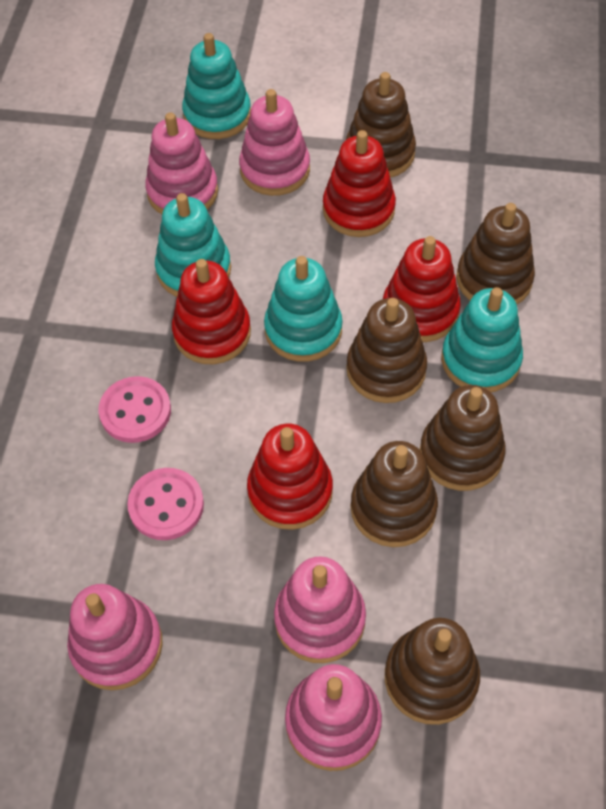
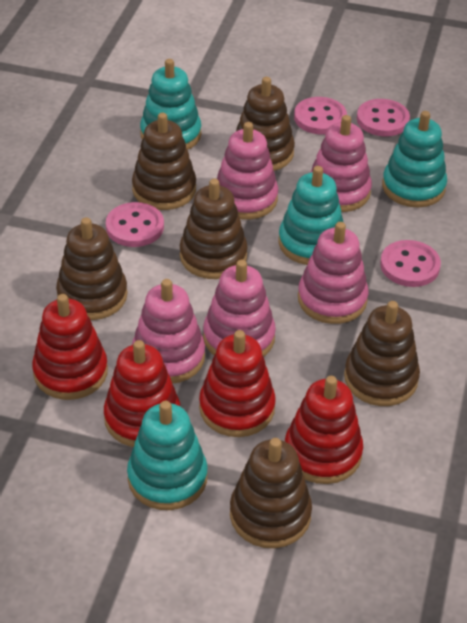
pink button: [98,376,171,443] [127,468,204,540] = 2 -> [106,202,164,247] [294,97,347,134] [357,99,410,136] [380,240,441,287] = 4

